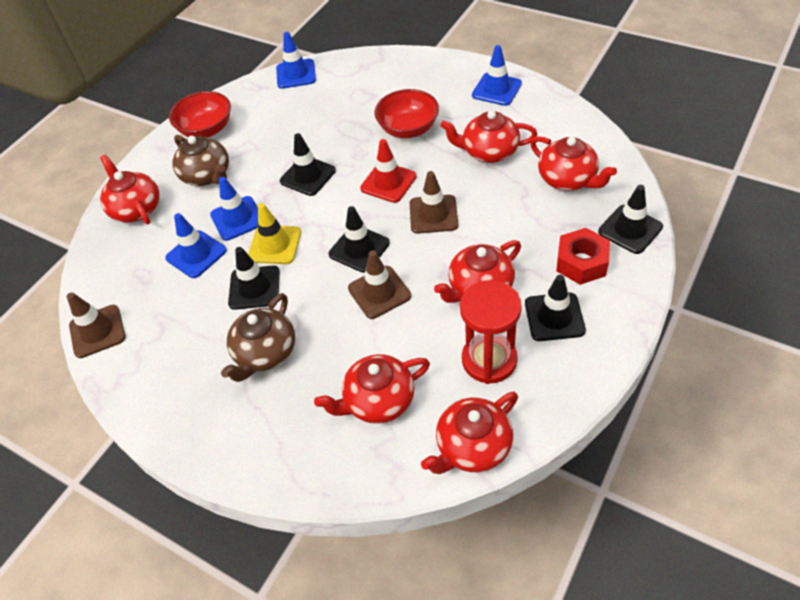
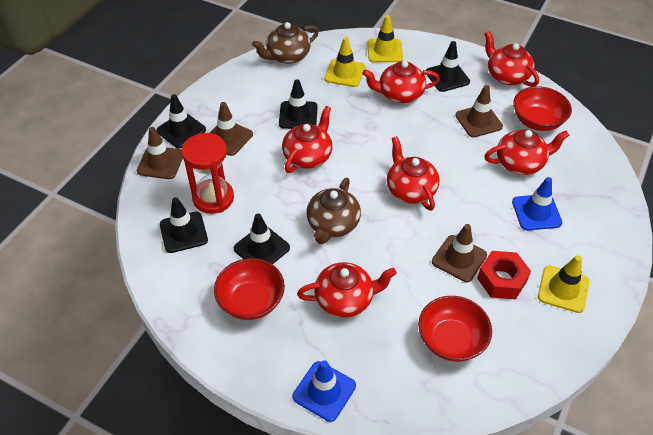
blue traffic cone: [165,213,227,278] [210,177,258,241] [276,32,316,89] [472,45,522,106] = 4 -> [293,360,356,422] [512,177,562,230] = 2
brown traffic cone: [67,292,126,358] [348,251,411,319] [410,171,458,234] = 3 -> [137,127,183,179] [210,102,253,156] [432,224,487,282] [455,85,503,138] = 4
red bowl: [169,91,231,138] [374,89,439,138] = 2 -> [214,258,285,320] [418,296,492,362] [513,86,572,131] = 3
red traffic cone: [360,139,417,203] = 1 -> none = 0
yellow traffic cone: [248,203,301,264] = 1 -> [324,37,365,87] [367,15,403,62] [538,255,589,313] = 3

